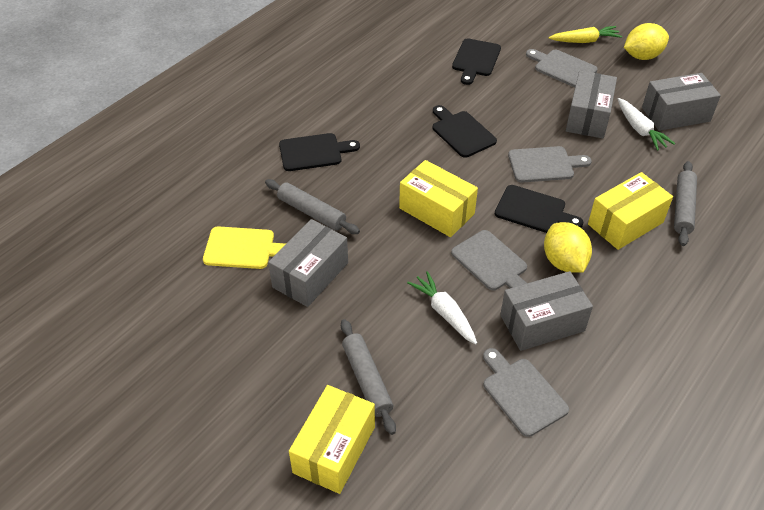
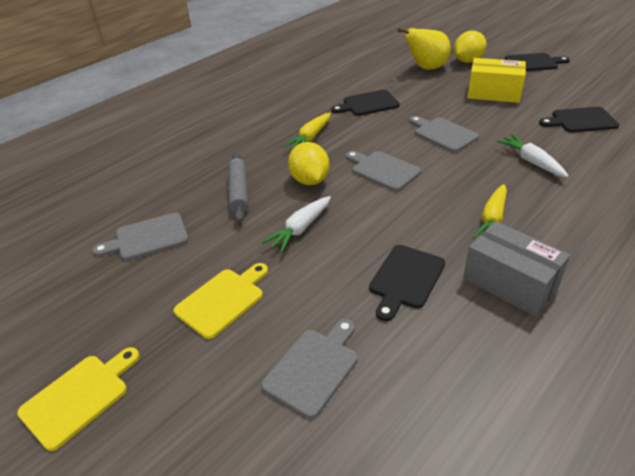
grey box: [268,219,348,307] [500,271,593,351] [566,71,617,139] [642,73,721,131] = 4 -> [463,221,570,316] = 1
grey rolling pin: [265,179,360,234] [341,319,396,435] [674,161,697,246] = 3 -> [228,153,248,222] = 1
yellow box: [289,385,375,494] [399,160,478,237] [588,172,673,250] = 3 -> [467,58,526,103] = 1
yellow carrot: [549,26,622,43] = 1 -> [283,113,331,149] [473,184,507,239] = 2
yellow cutting board: [203,226,286,269] = 1 -> [17,347,140,451] [173,263,268,339] = 2
yellow pear: none = 0 -> [398,28,451,70] = 1

